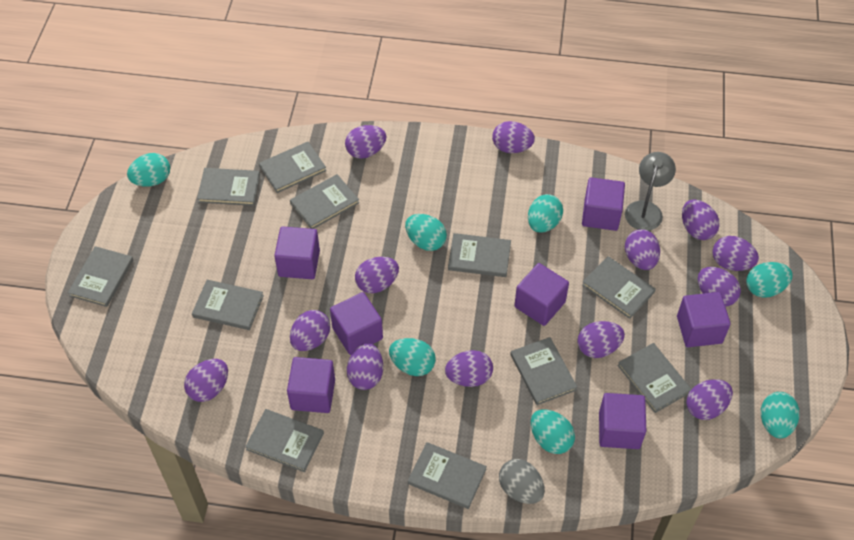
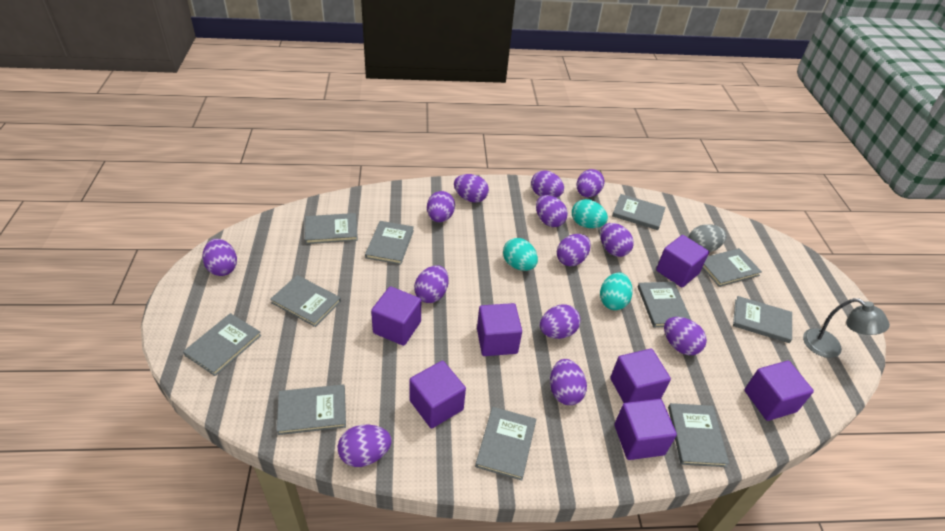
turquoise egg: [127,153,170,187] [389,338,436,376] [405,214,447,251] [528,194,563,233] [531,409,575,454] [747,262,793,298] [761,392,799,438] = 7 -> [503,238,538,271] [572,199,608,228] [600,272,633,310] = 3

